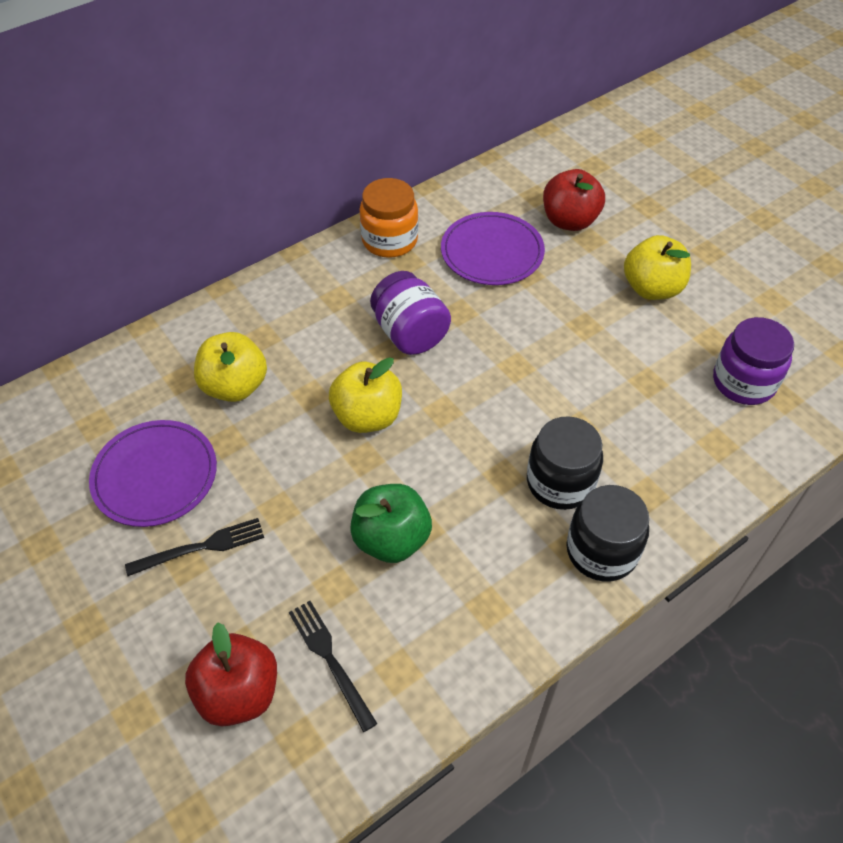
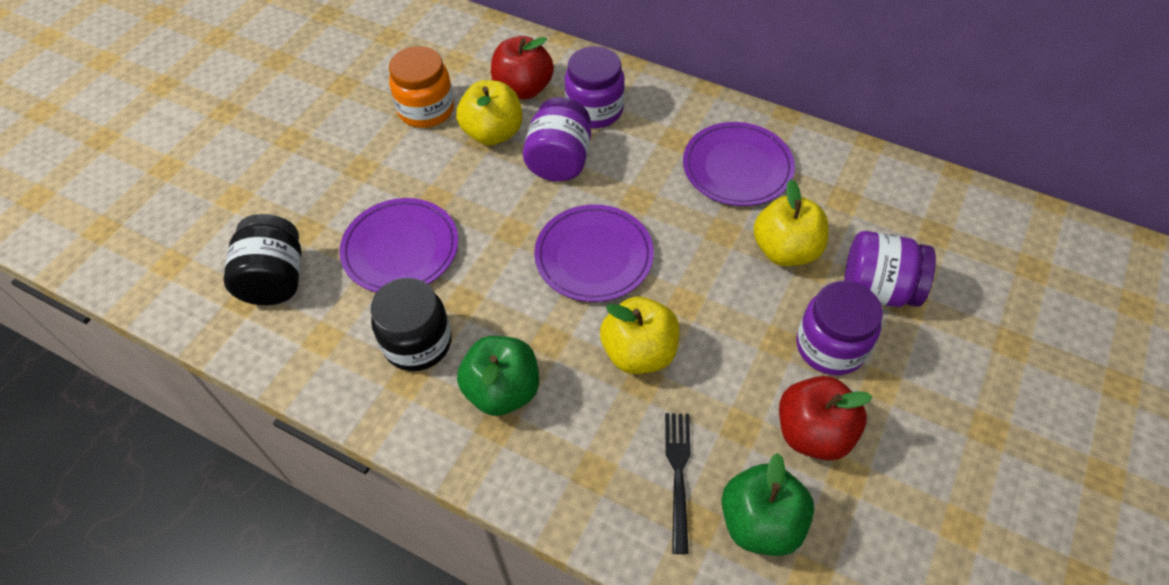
black fork: [125,518,264,576] [289,601,377,732] = 2 -> [665,413,691,554] = 1
green apple: [350,484,432,563] = 1 -> [457,336,539,416] [722,453,814,556] = 2
purple jar: [370,271,451,355] [713,317,794,405] = 2 -> [523,97,591,182] [565,46,625,128] [796,281,883,375] [844,231,936,307] = 4
purple plate: [89,420,217,527] [441,212,545,285] = 2 -> [339,198,458,292] [534,205,654,302] [683,122,795,206] = 3

